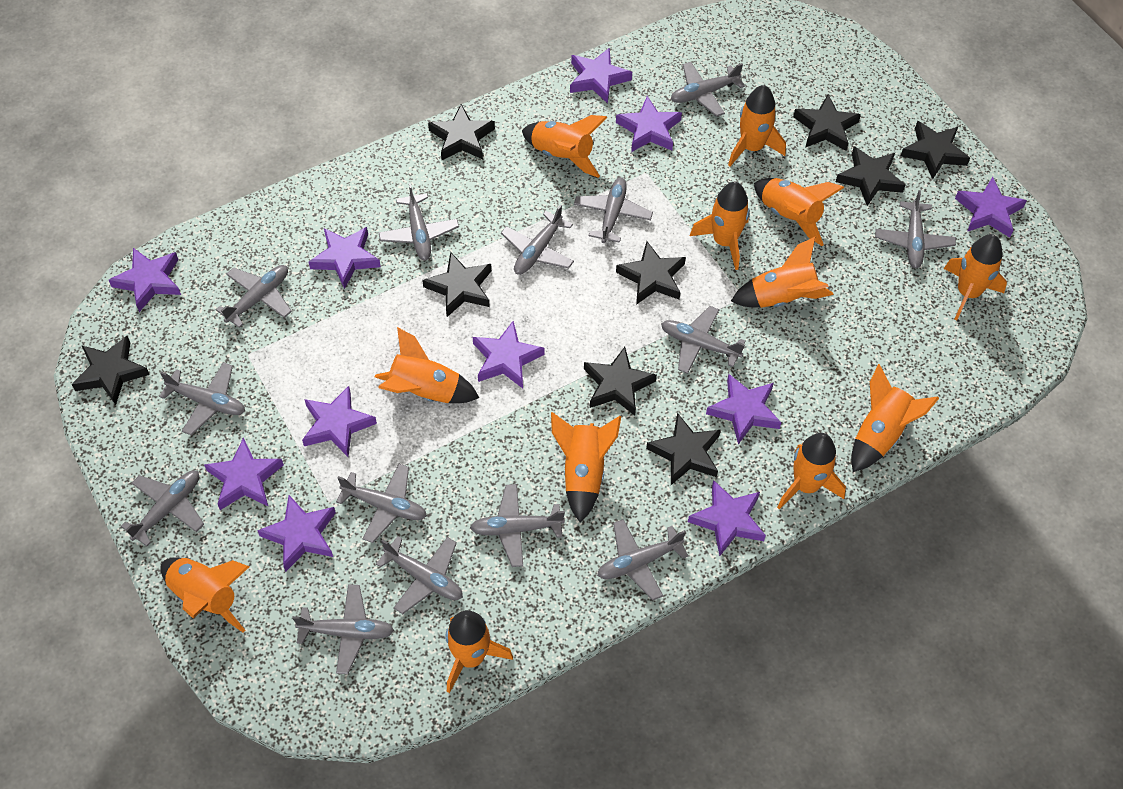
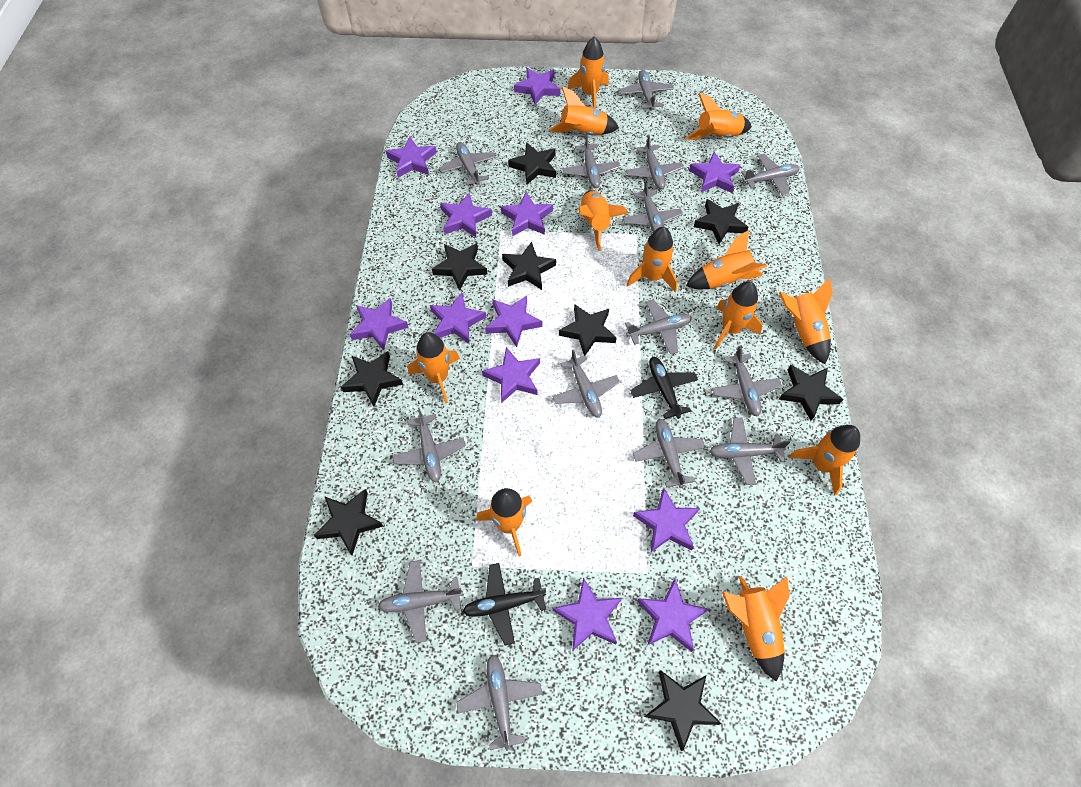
black plane: none = 0 -> [462,563,546,646] [630,357,698,419] = 2
purple star: [109,248,181,312] [204,437,284,510] [257,495,336,572] [302,386,377,457] [309,227,381,289] [473,321,544,388] [570,47,632,104] [616,96,682,152] [688,480,766,556] [706,374,782,445] [955,177,1027,238] = 11 -> [349,298,409,351] [386,136,436,178] [430,292,486,344] [440,193,492,237] [482,347,540,403] [485,295,542,347] [501,192,553,236] [514,68,560,105] [553,577,622,651] [633,488,700,552] [637,579,709,652] [689,152,741,193] = 12

